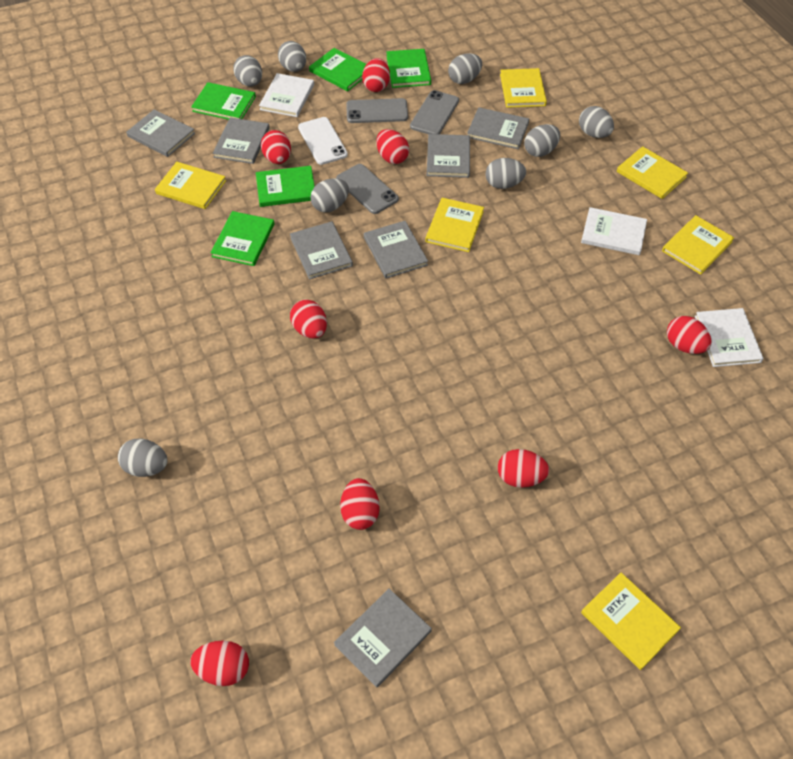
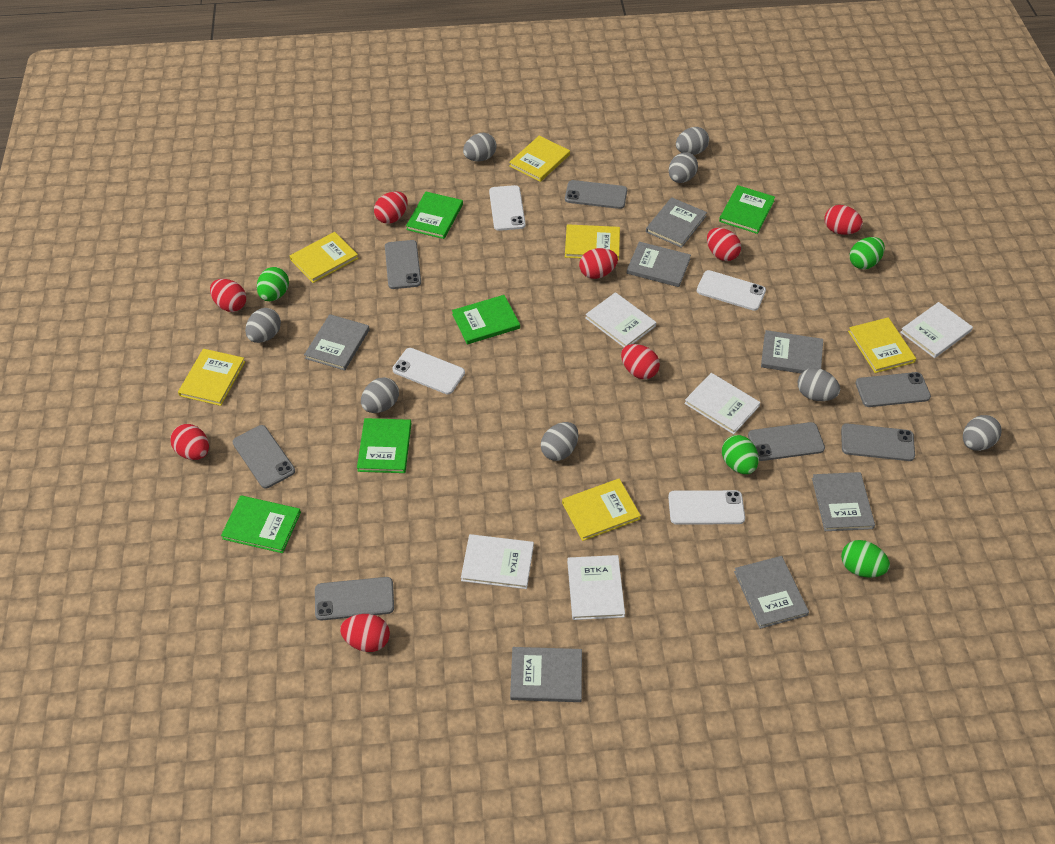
green egg: none = 0 -> [257,267,289,301] [722,435,759,474] [841,540,890,577] [849,237,885,269] = 4
grey phone: [336,164,399,214] [346,98,408,123] [410,90,459,134] = 3 -> [233,425,295,488] [315,577,394,620] [385,240,421,289] [565,180,627,209] [748,422,825,461] [841,423,915,461] [855,372,931,407] = 7
white book: [259,73,314,117] [581,207,647,255] [695,308,764,367] = 3 -> [461,534,534,589] [567,555,625,620] [585,292,656,347] [684,373,760,434] [900,302,973,358] = 5
white phone: [298,117,348,165] = 1 -> [392,348,465,395] [489,185,526,231] [668,490,745,525] [697,270,766,311] = 4

